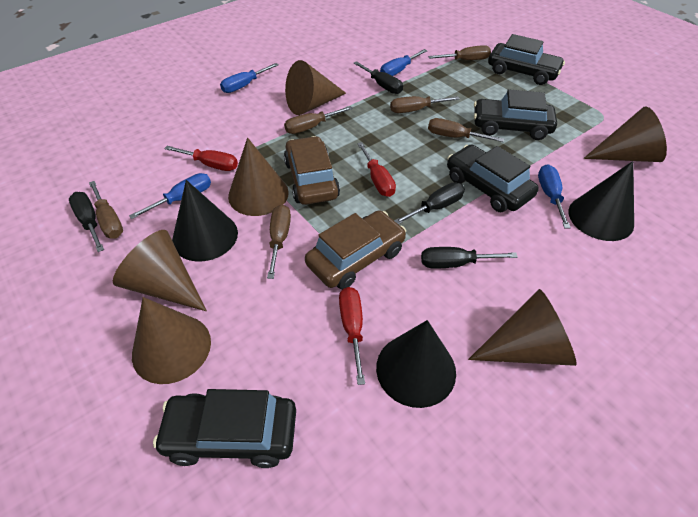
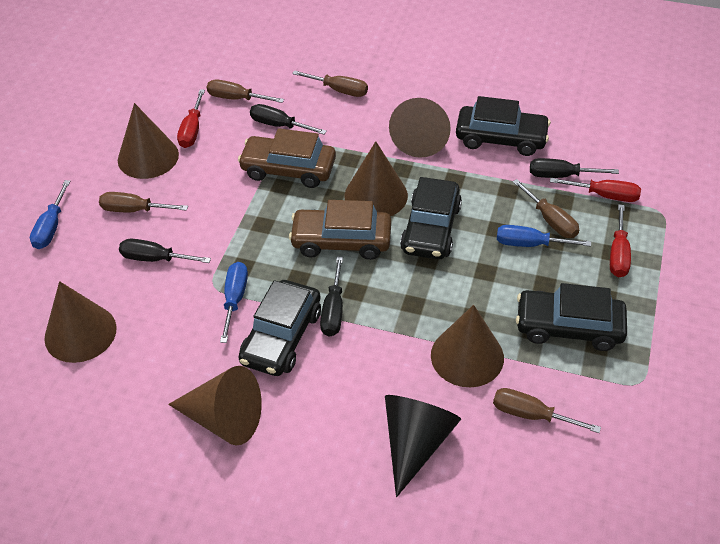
black cone: [172,180,238,262] [376,320,456,408] [569,161,634,241] = 3 -> [385,395,461,497] = 1
blue screwdriver: [129,173,211,219] [220,63,279,93] [380,49,428,76] [538,164,571,228] = 4 -> [30,180,71,249] [220,262,248,343] [497,225,591,247] = 3
brown screwdriver: [89,181,123,239] [267,205,291,279] [284,106,353,134] [390,96,460,113] [428,45,491,60] [428,118,504,142] = 6 -> [99,192,188,212] [207,80,284,103] [292,70,368,97] [493,388,601,433] [513,179,579,238] = 5

